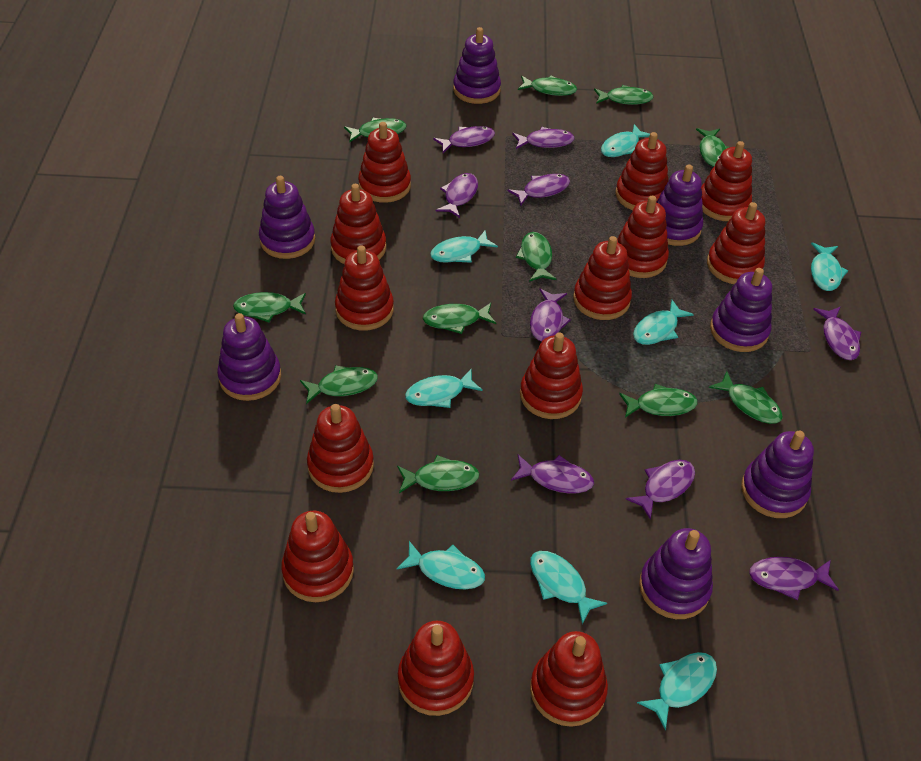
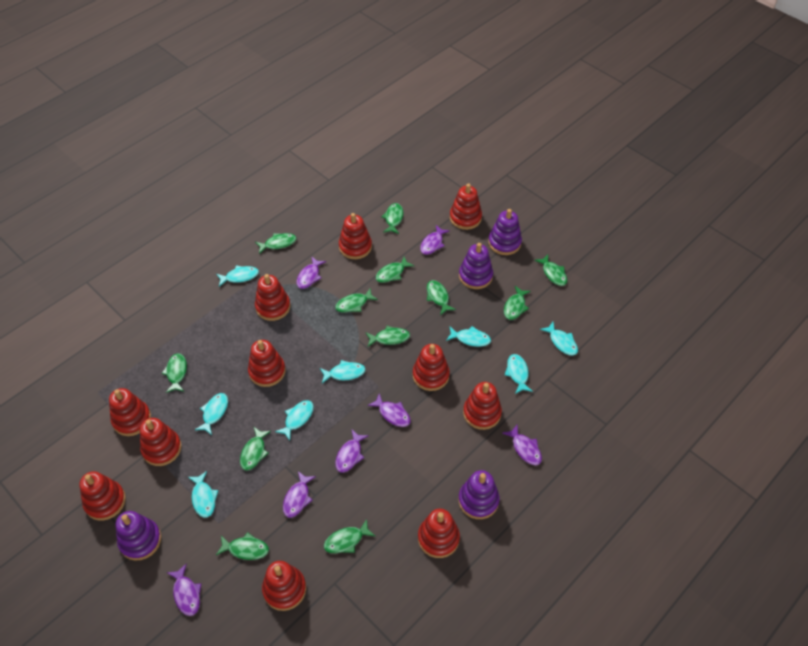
green fish: [233,292,306,323] [300,365,378,404] [344,118,406,143] [397,455,479,493] [423,303,496,334] [516,232,557,282] [518,76,577,96] [594,85,654,105] [619,384,698,418] [696,128,730,167] [709,371,783,424] = 11 -> [162,353,187,393] [216,532,269,560] [240,427,271,470] [255,233,296,254] [324,519,375,553] [335,289,378,312] [366,326,410,347] [376,257,414,283] [381,203,404,234] [427,280,456,315] [504,286,531,320] [534,255,567,286] = 12
purple fish: [433,126,495,153] [436,173,478,218] [508,174,570,206] [511,455,594,493] [512,127,575,149] [530,288,571,341] [626,460,695,520] [749,557,839,600] [813,306,861,360] = 9 -> [167,563,201,616] [283,471,316,518] [296,256,326,289] [335,429,369,473] [367,393,411,427] [420,225,450,255] [503,425,542,465] = 7
purple stacking toy: [217,313,281,401] [259,176,315,259] [453,27,501,104] [639,528,713,619] [657,165,703,246] [710,268,772,352] [741,431,814,518] = 7 -> [116,511,161,560] [458,470,500,519] [459,243,493,289] [488,209,522,255] = 4
red stacking toy: [281,511,354,602] [307,404,374,493] [330,184,386,264] [335,245,394,331] [358,122,411,203] [398,621,474,716] [520,332,583,419] [530,631,608,727] [573,236,632,320] [616,132,669,210] [617,196,669,278] [701,141,752,221] [707,202,765,284] = 13 -> [79,471,126,520] [109,388,151,436] [140,418,182,466] [248,340,286,387] [255,274,291,321] [262,561,306,611] [339,213,372,259] [413,344,450,391] [418,509,460,558] [450,184,482,230] [463,382,502,430] = 11

